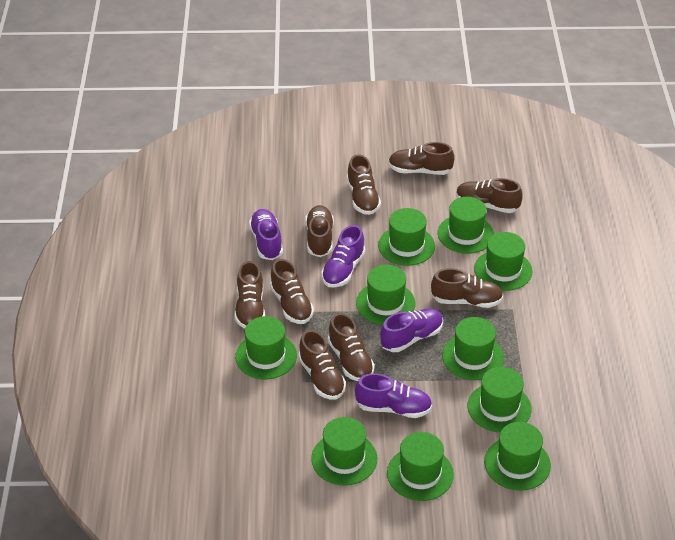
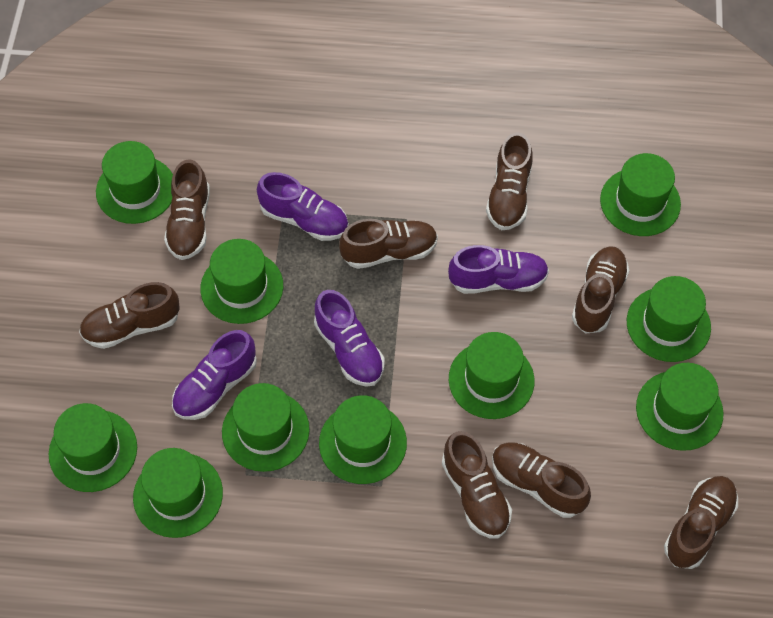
brown shoe: [235,261,265,329] [270,259,314,324] [298,330,346,400] [305,205,334,257] [328,313,375,381] [347,154,381,215] [388,142,455,175] [431,268,503,308] [456,178,523,213] = 9 -> [79,282,180,349] [164,159,210,260] [339,219,438,269] [442,431,512,538] [486,132,533,230] [492,442,591,518] [572,246,630,334] [664,476,738,569] = 8

